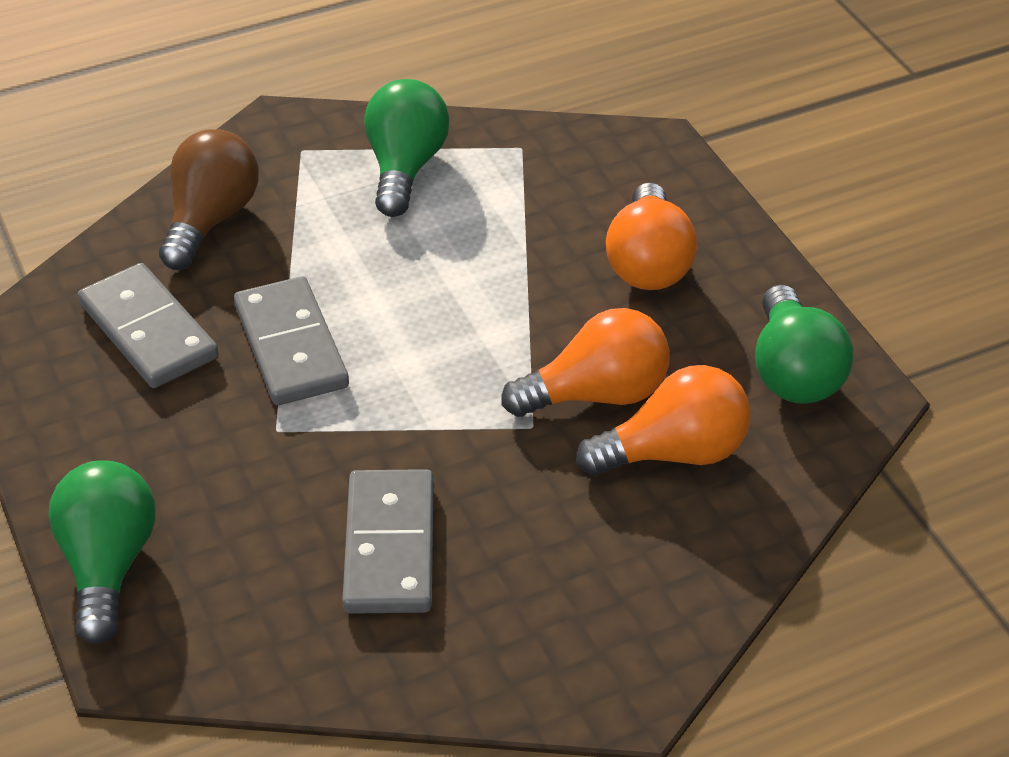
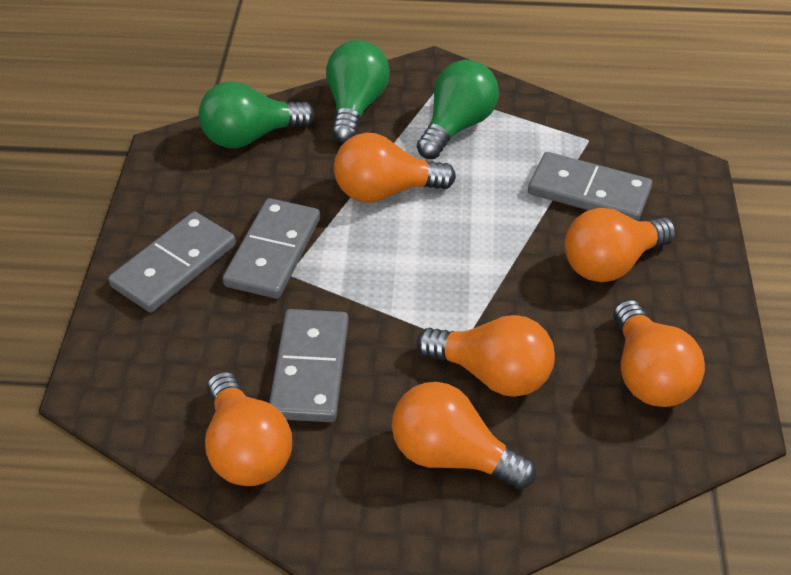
brown light bulb: [159,129,259,270] = 1 -> none = 0
grey domino: [78,263,219,388] [234,276,349,405] [342,469,434,614] = 3 -> [108,212,236,313] [223,198,320,299] [269,309,349,422] [528,152,652,221] = 4
orange light bulb: [501,308,670,417] [576,365,751,476] [606,183,697,290] = 3 -> [205,372,292,486] [334,133,456,203] [392,382,536,490] [417,315,555,397] [565,208,676,282] [613,300,705,407] = 6

